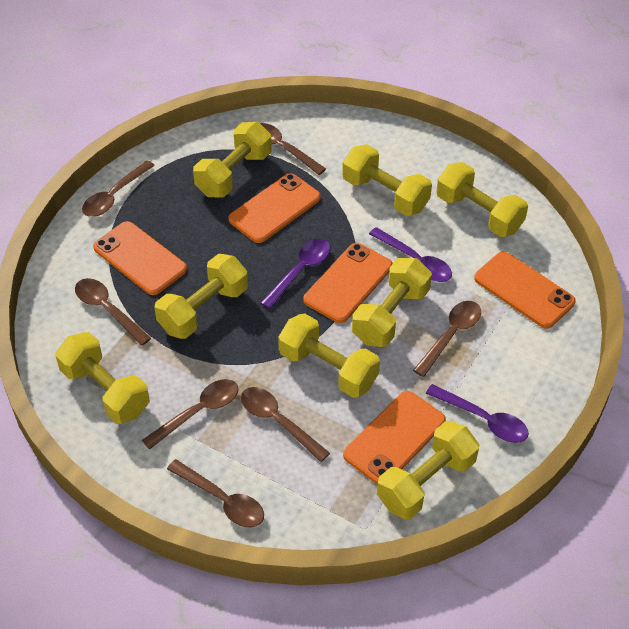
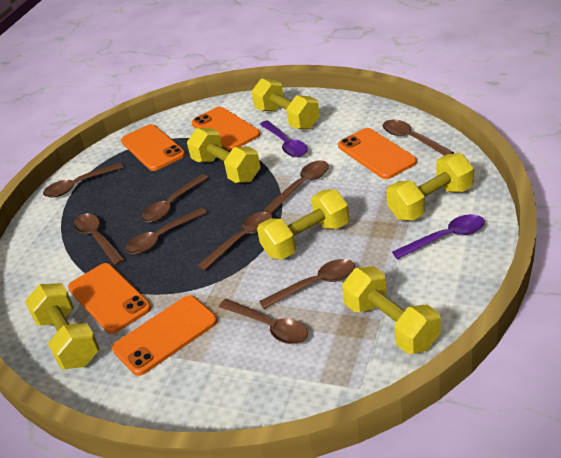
brown spoon: [75,278,151,346] [82,160,155,217] [142,379,238,449] [167,459,264,527] [241,387,330,462] [260,123,326,175] [413,301,481,377] = 7 -> [43,163,124,198] [73,214,125,266] [125,207,207,254] [141,174,209,222] [197,212,273,271] [219,299,308,344] [259,259,355,309] [264,160,329,214] [383,120,454,156] = 9
purple spoon: [261,239,330,309] [369,227,452,282] [426,384,529,443] = 3 -> [260,120,308,157] [392,214,485,259] = 2
yellow dumbbell: [55,332,150,424] [154,254,248,339] [193,122,272,197] [278,314,380,398] [342,144,432,216] [352,258,432,347] [377,421,480,520] [436,162,528,237] = 8 -> [25,283,100,369] [187,128,261,183] [251,78,320,130] [257,189,349,260] [342,266,441,354] [387,153,474,221] = 6

